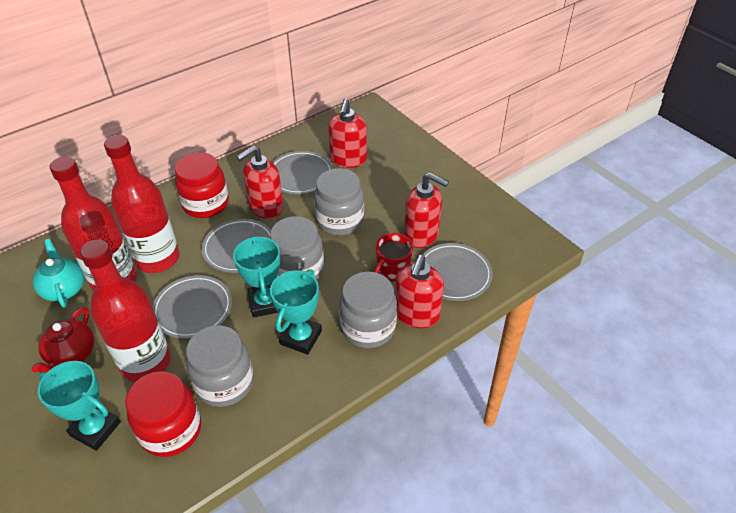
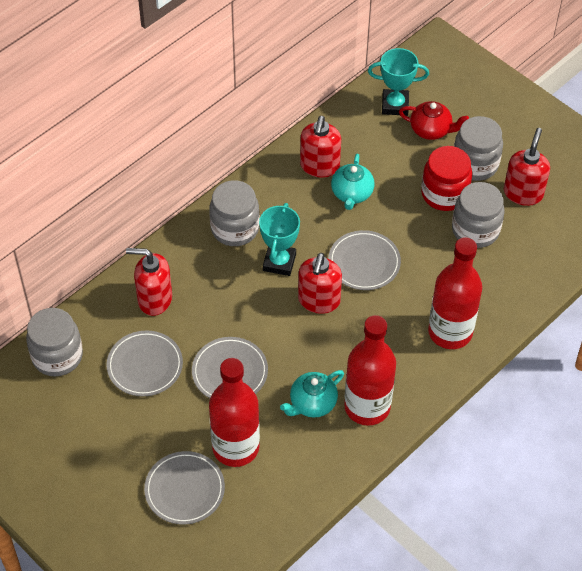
red jar: [125,371,201,457] [175,153,229,218] = 2 -> [421,146,472,211] = 1
red mug: [374,233,413,282] = 1 -> none = 0
turquoise teapot: [33,239,85,308] = 1 -> [280,370,344,418] [331,154,374,210] = 2
turquoise trophy: [38,361,121,451] [233,235,280,317] [270,269,322,355] = 3 -> [259,203,300,276] [368,48,429,116] = 2

